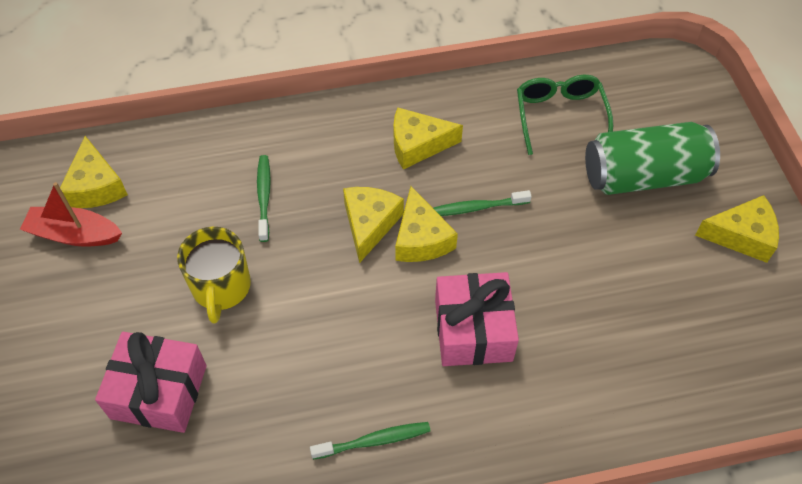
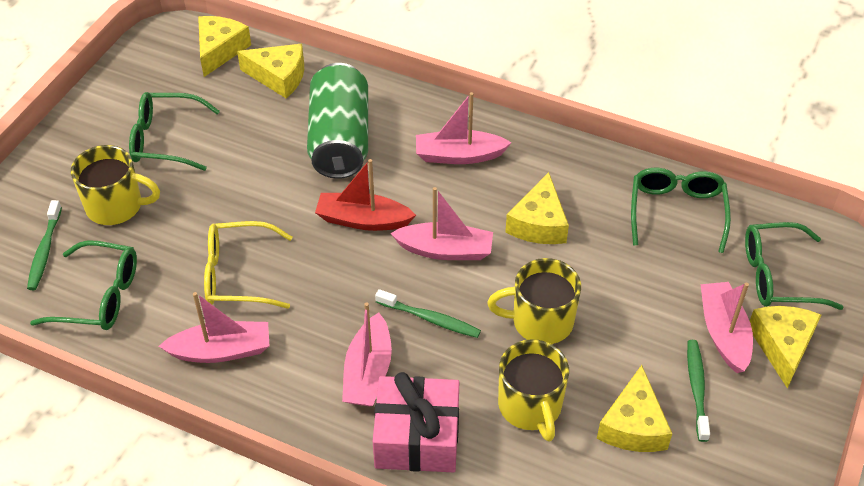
green glasses: [517,75,613,155] = 1 -> [30,240,137,330] [129,92,220,171] [631,168,731,253] [745,222,844,310] = 4
pink boat: none = 0 -> [159,292,269,363] [342,303,392,406] [390,187,493,260] [416,92,511,164] [700,282,753,373] = 5
pink gift: [95,332,207,433] [435,272,519,366] = 2 -> [373,372,459,472] = 1
yellow glasses: none = 0 -> [204,221,292,309] = 1
yellow mug: [177,227,251,324] = 1 -> [71,145,160,225] [487,258,581,344] [498,339,569,441] = 3

